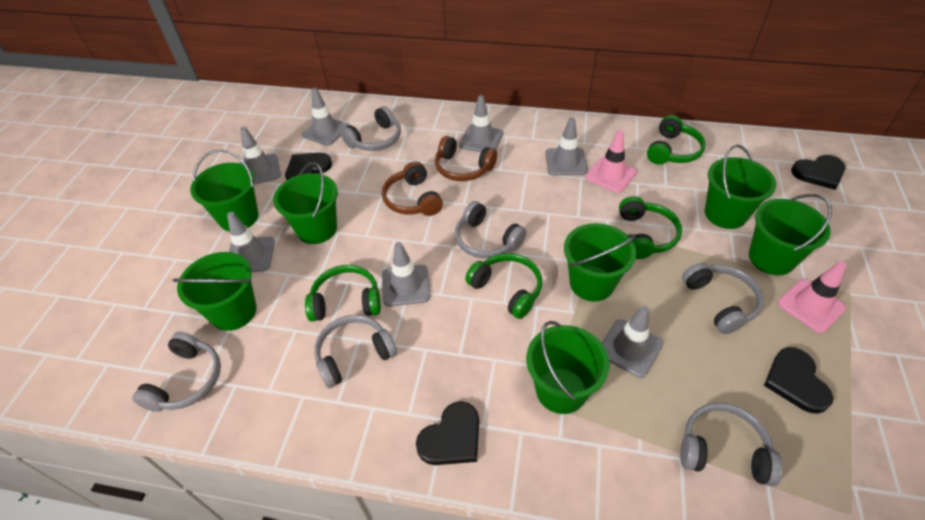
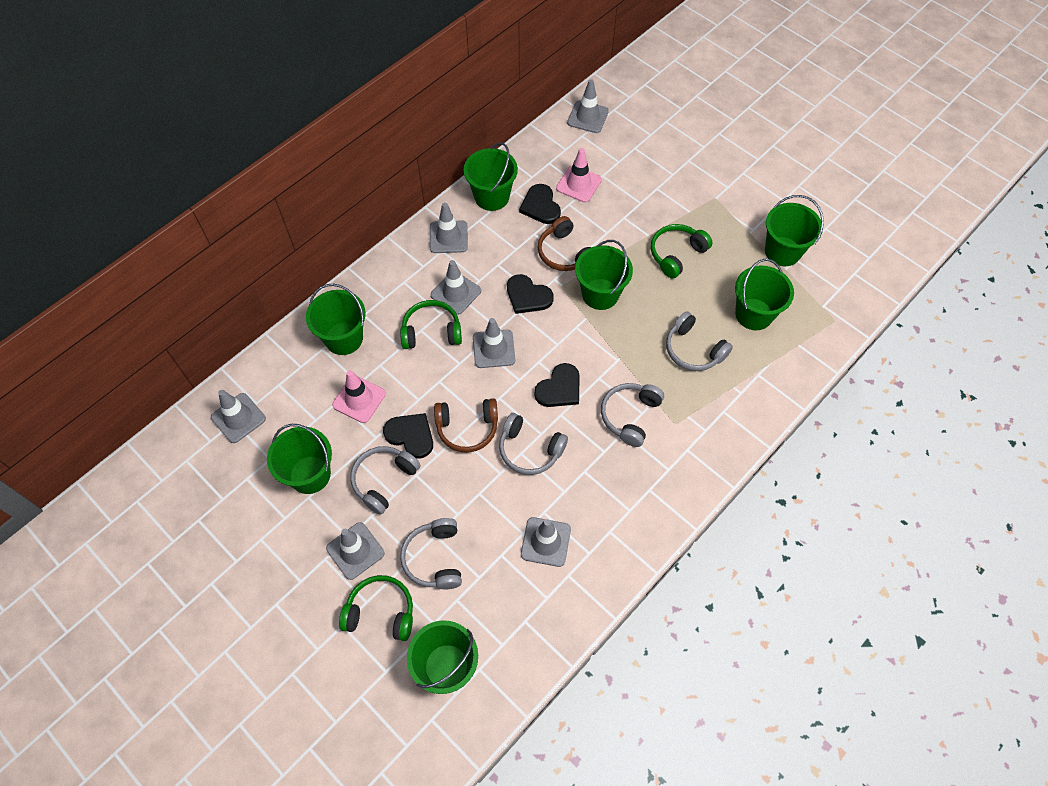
green headphones: [305,265,381,322] [465,253,542,319] [619,196,682,259] [647,115,706,165] = 4 -> [339,575,413,641] [400,300,462,349] [651,224,713,279] = 3
grey headphones: [132,332,221,412] [314,315,397,388] [341,106,401,151] [455,201,527,259] [680,403,783,486] [682,263,764,334] = 6 -> [351,446,421,515] [400,518,462,589] [499,413,568,475] [601,383,664,447] [666,311,733,371] = 5

